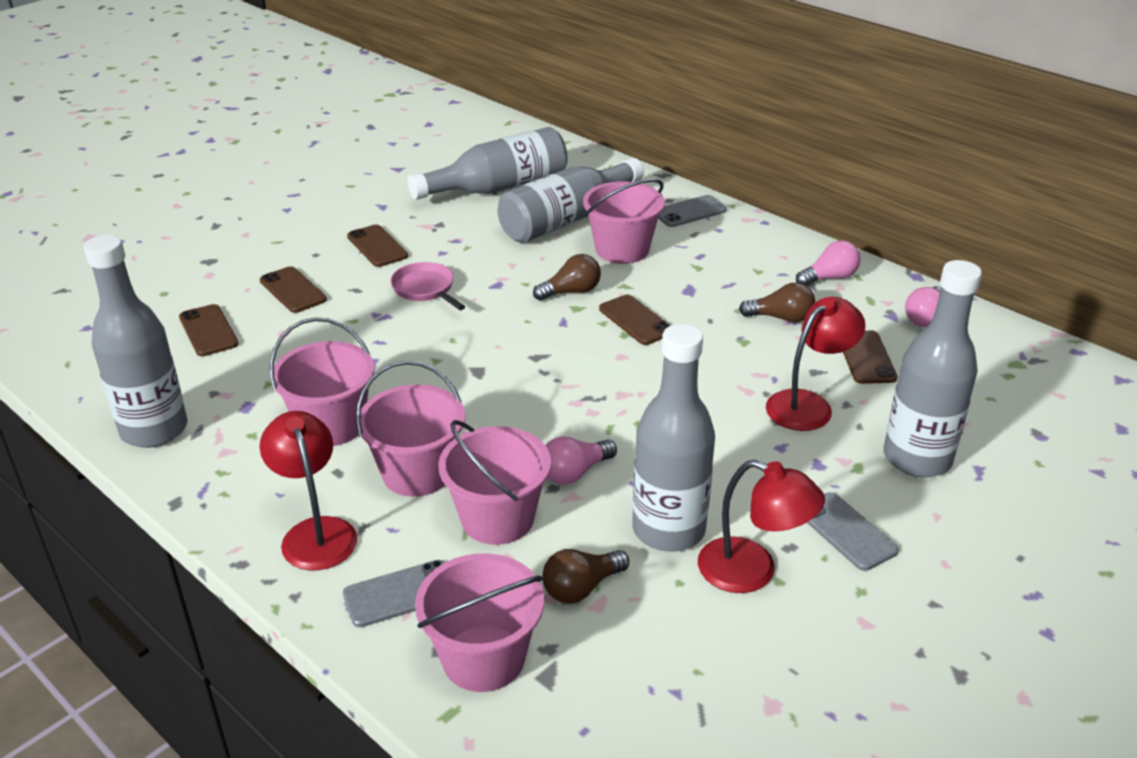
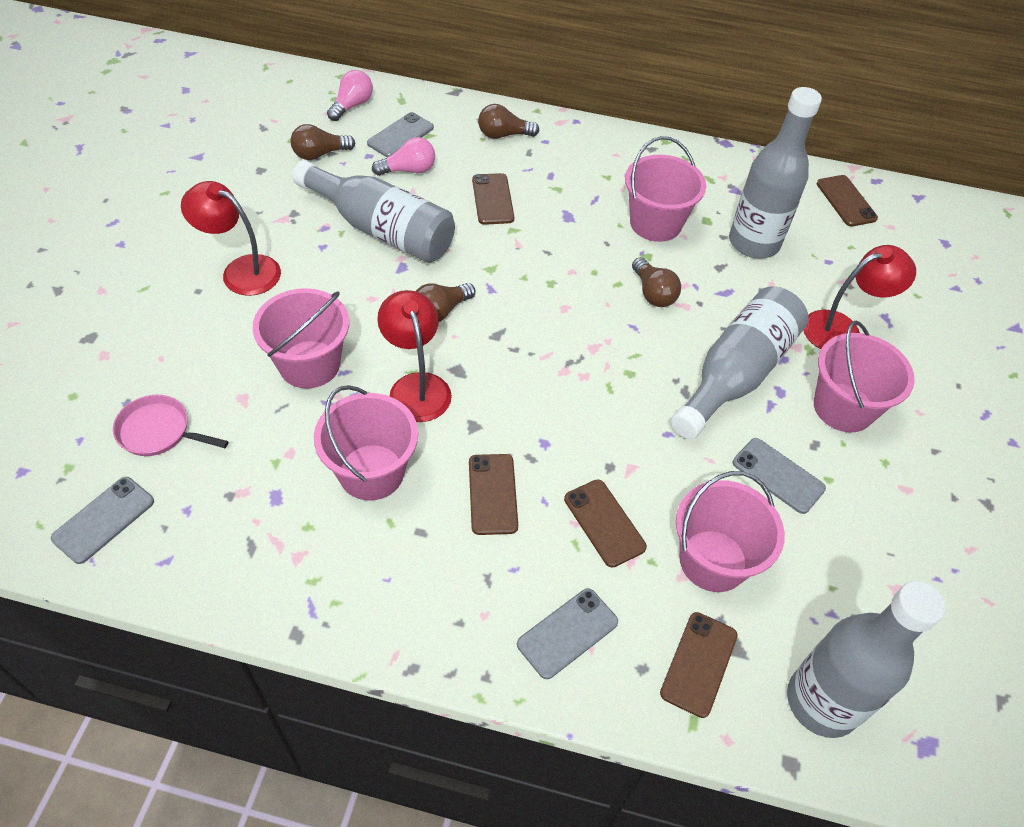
brown light bulb: [533,254,601,300] [542,549,629,604] [739,282,815,323] = 3 -> [291,124,355,160] [416,283,475,322] [478,104,539,139] [632,257,681,307] = 4
grey bottle: [84,235,188,448] [408,127,567,200] [497,158,644,243] [632,324,715,552] [884,260,982,477] = 5 -> [293,160,455,263] [671,286,809,439] [729,87,822,258] [787,581,946,738] = 4
grey phone: [343,560,445,627] [658,195,727,227] [807,492,899,571] = 3 -> [51,477,154,564] [367,112,434,157] [517,588,618,679] [733,438,826,514] = 4
pink light bulb: [545,437,617,485] [796,240,861,286] [905,286,941,327] = 3 -> [327,70,373,121] [372,137,435,176] = 2

